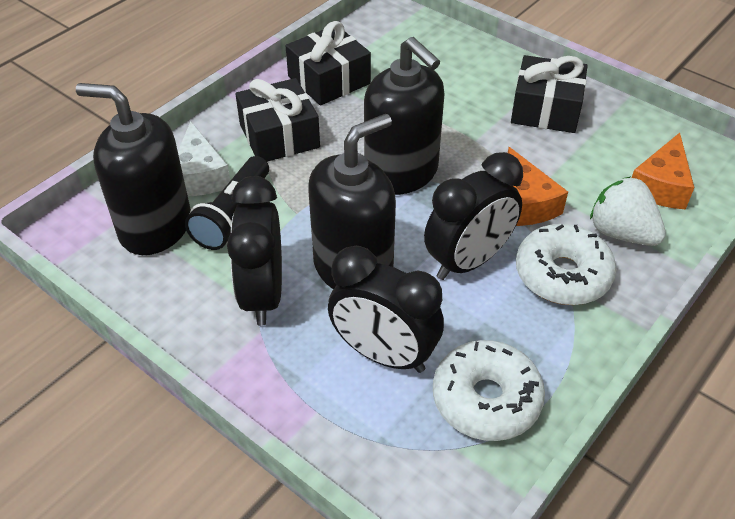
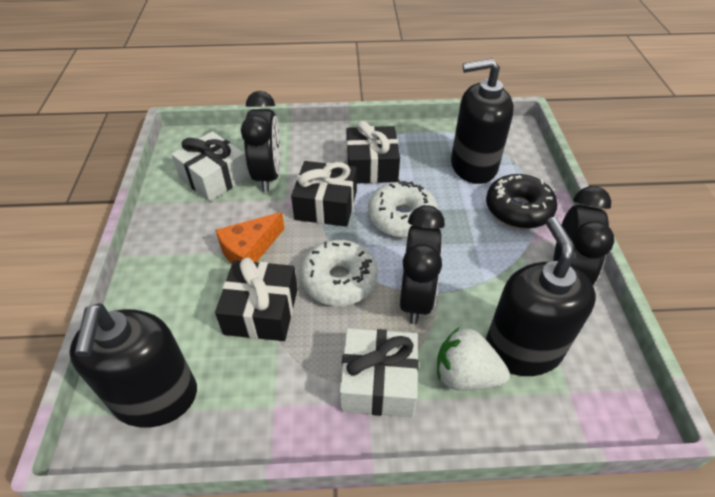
black donut: none = 0 -> [486,174,558,229] = 1
black flashlight: [185,156,269,250] = 1 -> none = 0
orange cheese: [508,147,568,226] [632,133,694,210] = 2 -> [215,212,285,264] = 1
white cheese: [178,121,230,196] = 1 -> none = 0
white gift: none = 0 -> [171,131,249,201] [339,328,418,417] = 2

